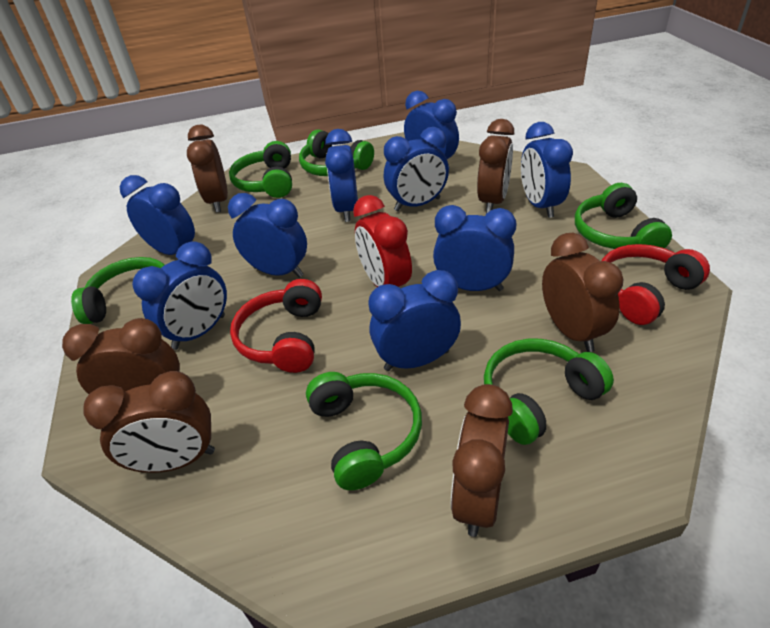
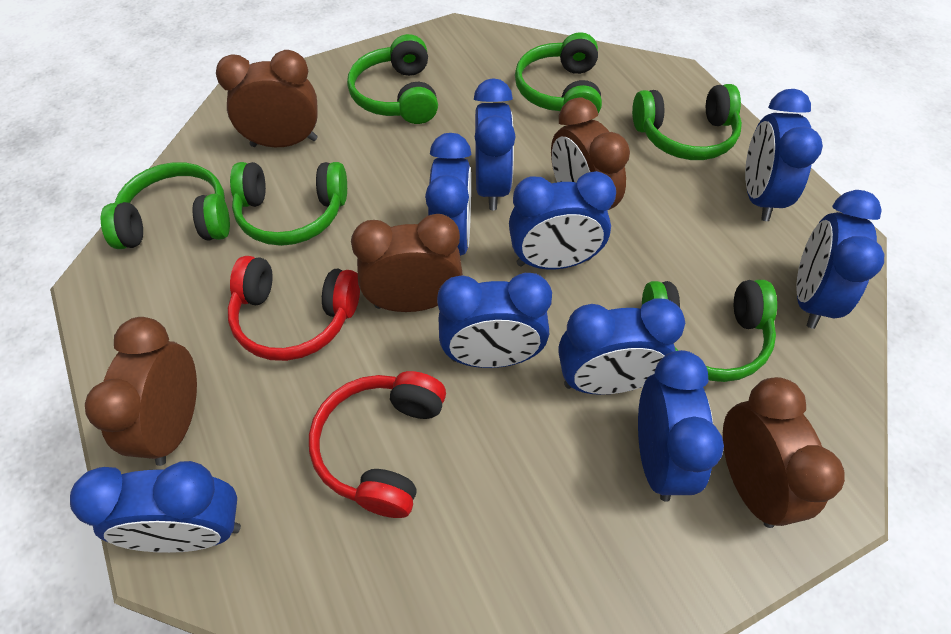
brown clock: [62,318,180,394] [83,371,215,473] [187,125,228,212] [451,384,513,537] [477,119,514,213] [542,233,623,352] = 6 -> [85,317,197,466] [216,50,318,147] [351,214,463,312] [551,98,630,210] [723,377,845,528] = 5
red clock: [353,195,412,287] = 1 -> none = 0

